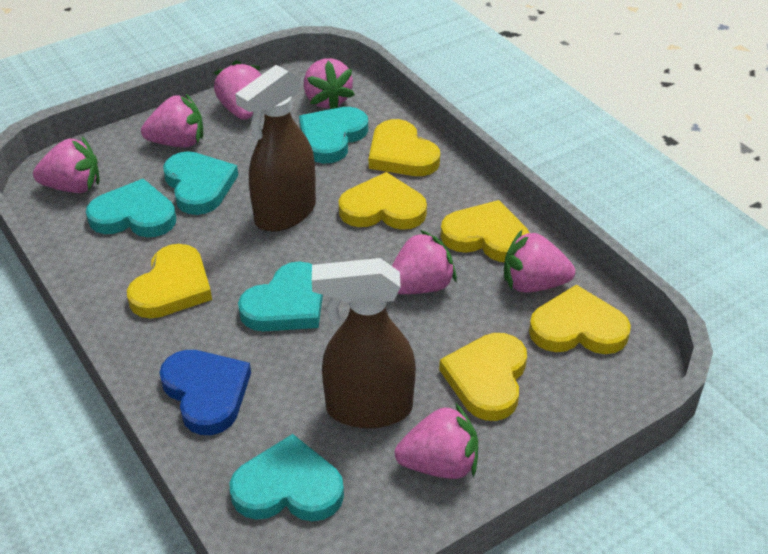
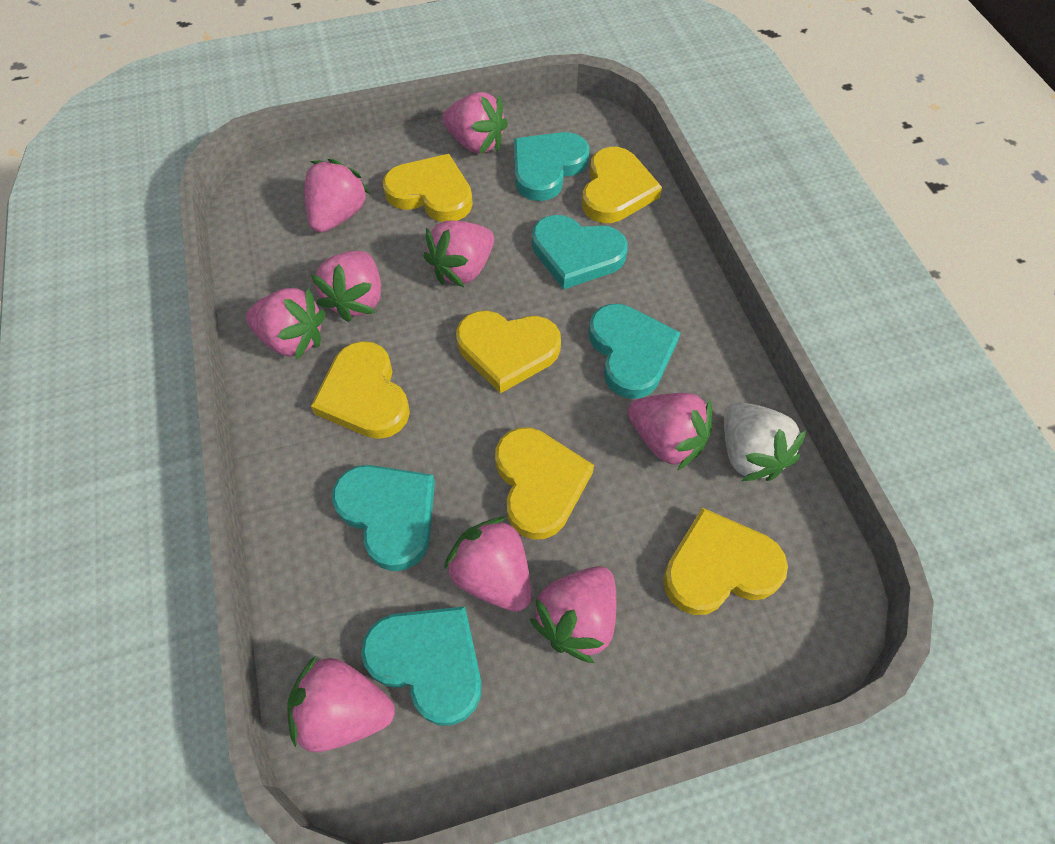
blue heart: [159,350,251,435] = 1 -> none = 0
brown spray bottle: [235,65,316,232] [312,258,416,429] = 2 -> none = 0
pink strawberry: [33,137,99,193] [141,93,203,148] [214,60,261,120] [304,58,355,109] [392,230,457,294] [395,403,478,479] [504,230,575,293] = 7 -> [246,288,326,360] [287,655,395,752] [305,159,370,233] [311,251,381,322] [424,220,494,287] [442,92,508,154] [444,517,531,612] [530,566,617,663] [628,393,713,471] = 9
white strawberry: none = 0 -> [724,402,806,481] = 1

